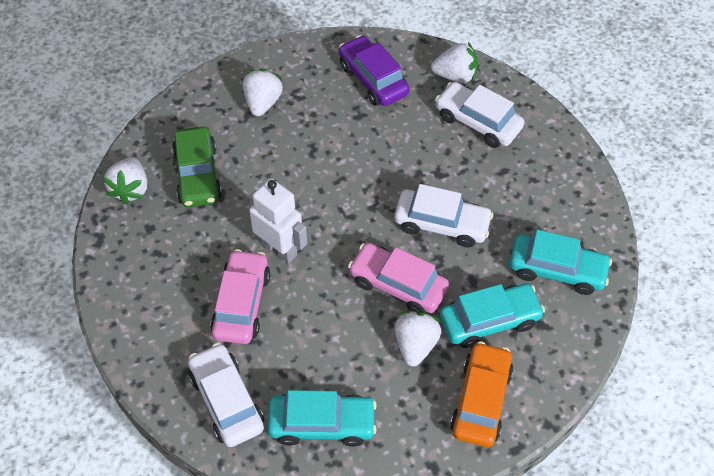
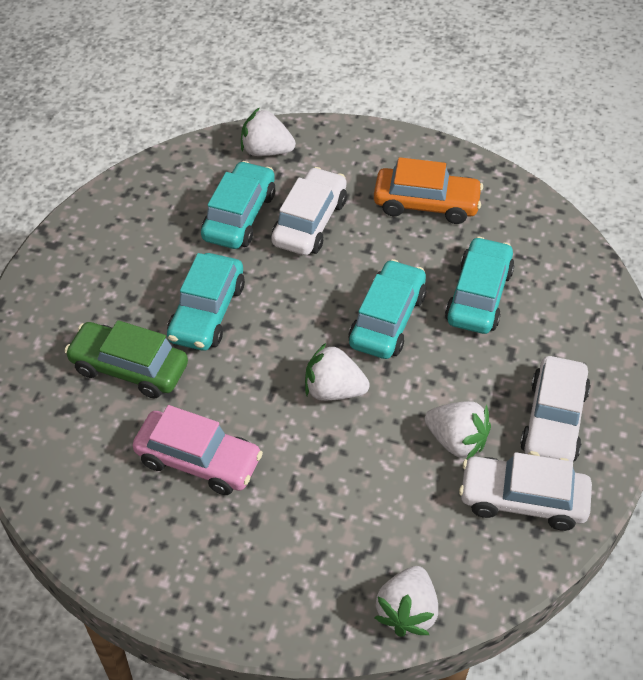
pink car: [210,249,270,344] [348,243,449,313] = 2 -> [133,405,263,495] = 1
purple car: [339,35,410,106] = 1 -> none = 0
turquoise car: [267,390,377,447] [440,284,545,348] [510,230,612,295] = 3 -> [167,253,245,351] [201,161,275,249] [348,259,426,359] [445,236,515,334] = 4
white robot: [249,179,307,264] = 1 -> none = 0

